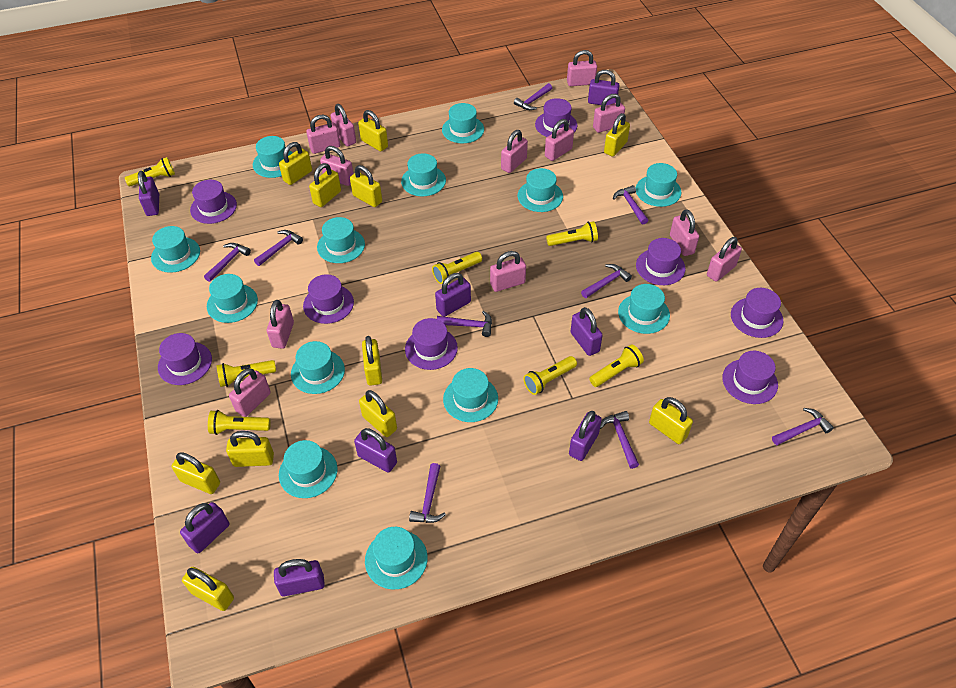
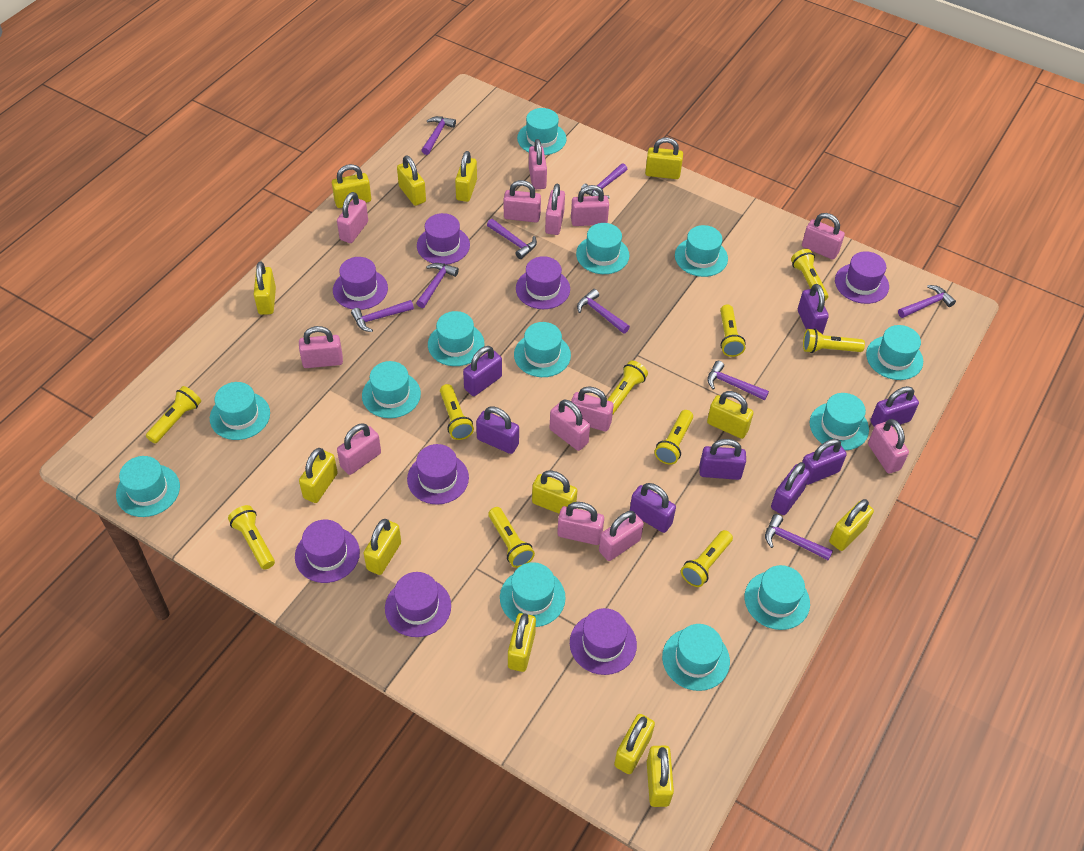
pink padlock: [229,368,271,417] [267,300,294,349] [306,115,340,154] [320,146,353,186] [331,104,356,146] [490,251,526,292] [501,130,528,173] [545,119,574,161] [567,50,597,86] [593,94,625,133] [670,209,699,256] [707,237,742,282] = 12 -> [299,326,343,368] [337,192,368,243] [337,423,381,475] [504,180,541,222] [529,139,547,189] [545,184,565,235] [550,400,590,451] [557,502,604,545] [571,185,609,226] [571,386,614,432] [599,511,644,561] [802,213,845,260] [868,419,909,474] = 13
yellow flashlight: [125,157,175,186] [208,410,271,435] [217,360,276,387] [432,252,482,284] [523,356,577,395] [546,221,598,246] [589,344,644,387] = 7 -> [146,386,201,443] [228,505,275,570] [440,384,474,440] [488,507,535,568] [607,361,648,414] [654,410,693,465] [681,530,733,587] [720,304,746,357] [791,249,828,301] [803,328,865,353] = 10
yellow padlock: [171,452,220,494] [182,567,234,611] [226,431,274,467] [279,142,312,185] [309,163,341,207] [350,165,382,207] [358,110,388,151] [359,390,397,437] [362,336,382,386] [604,113,630,157] [649,397,693,444] = 11 -> [254,262,276,315] [299,448,338,503] [332,164,371,208] [364,519,401,575] [397,155,426,206] [455,151,477,202] [508,613,536,672] [532,470,577,514] [614,714,655,774] [645,137,683,179] [647,746,674,807] [707,391,753,439] [829,499,874,551] = 13

